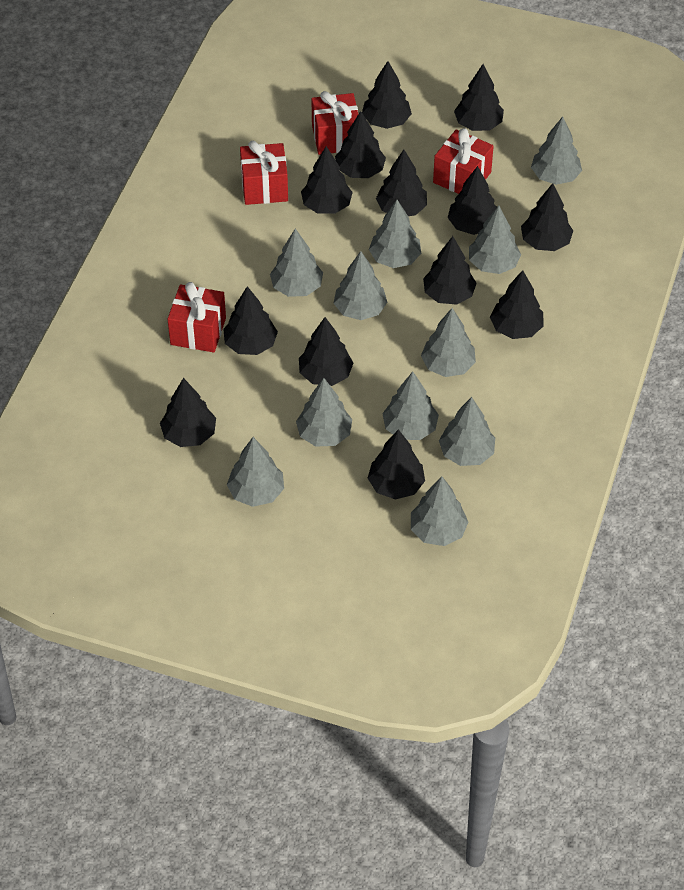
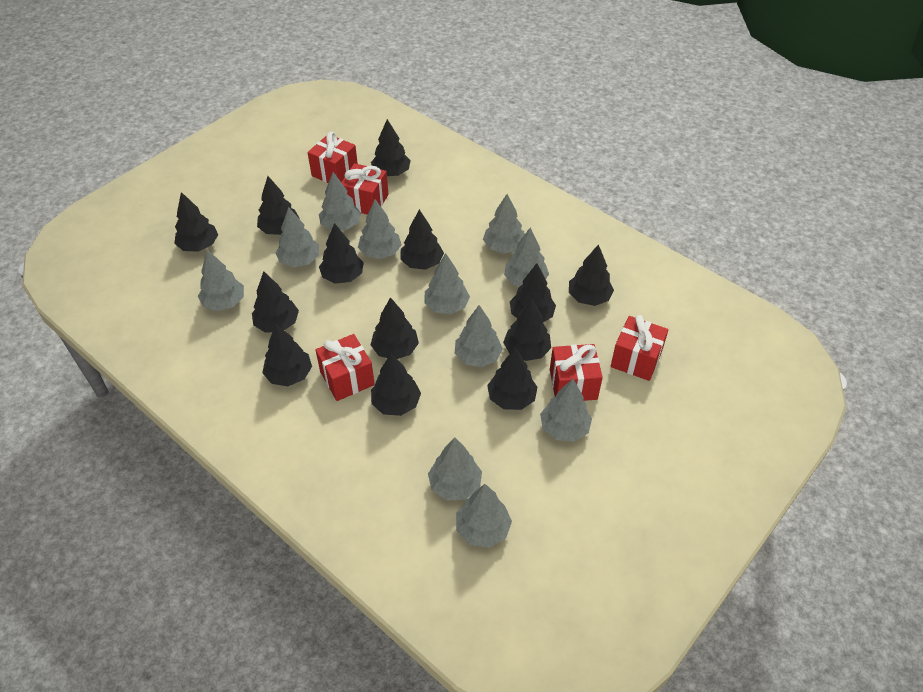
red gift: [168,282,226,352] [240,141,288,205] [311,91,358,155] [433,128,494,194] = 4 -> [307,132,358,183] [316,334,375,401] [341,163,389,215] [550,344,603,401] [611,315,668,381] = 5

